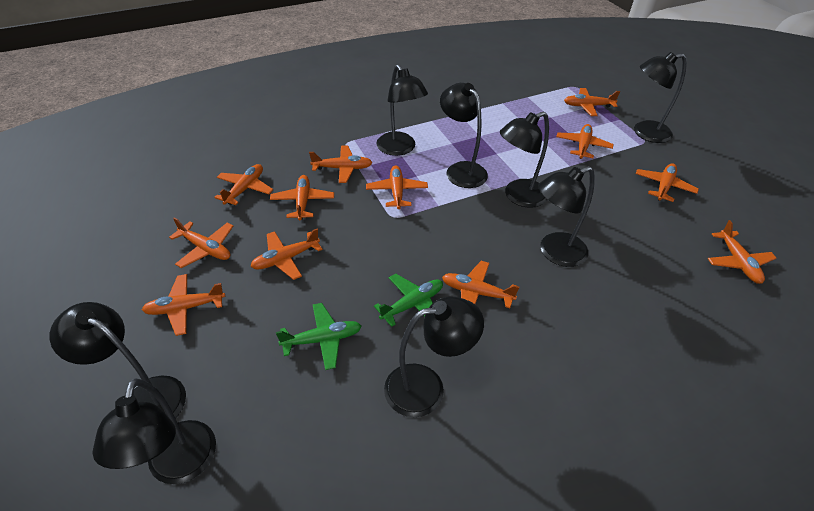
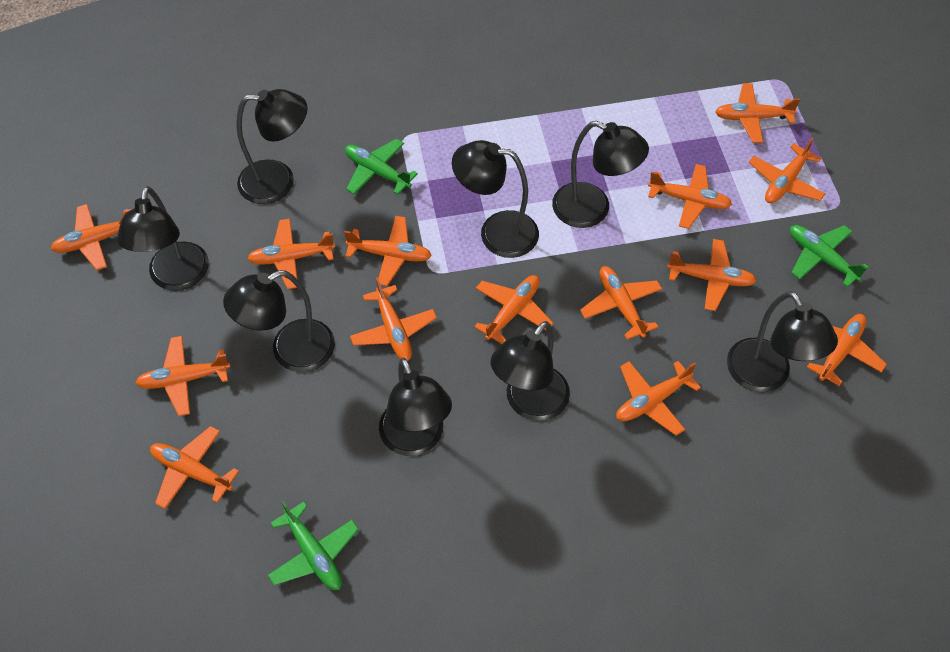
green plane: [276,303,362,370] [374,274,443,327] = 2 -> [268,501,359,590] [345,139,418,195] [790,225,868,287] = 3
orange plane: [142,274,225,336] [169,217,233,268] [214,164,273,205] [250,229,323,280] [270,175,334,221] [309,146,373,183] [366,165,428,209] [442,261,519,308] [556,124,614,159] [564,88,620,116] [635,163,699,202] [708,220,776,284] = 12 -> [51,204,132,270] [136,336,230,416] [150,426,239,509] [247,219,335,289] [344,216,432,286] [350,277,437,361] [474,275,554,344] [580,266,662,340] [616,361,701,436] [648,164,732,229] [667,239,757,311] [715,83,800,143] [749,137,825,203] [807,314,887,386] = 14

